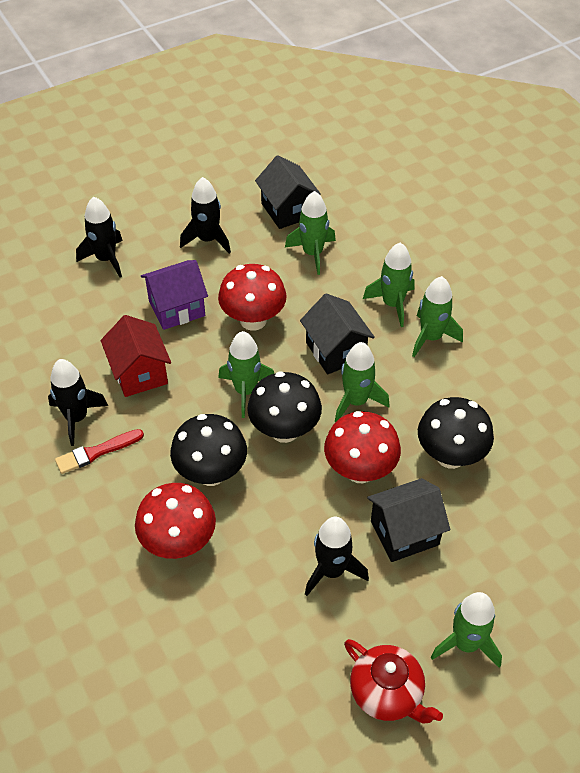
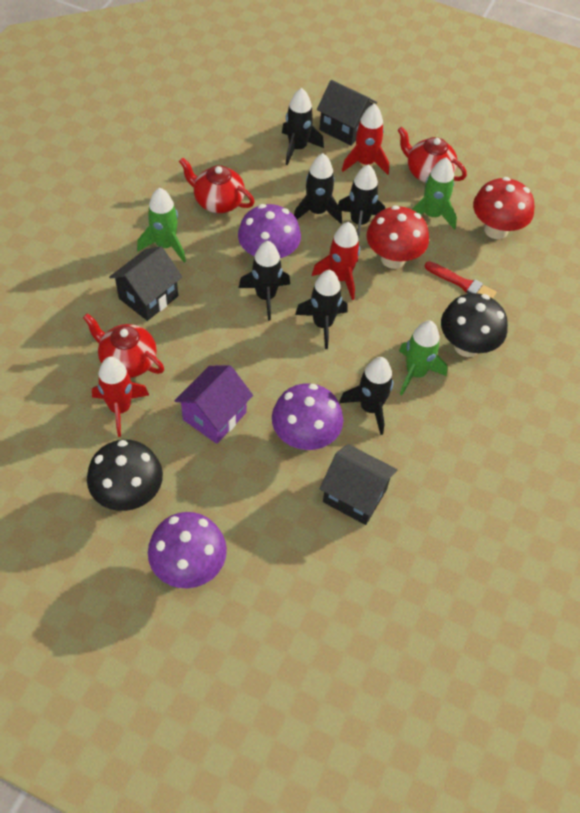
black mushroom: [170,414,247,486] [247,371,322,443] [418,397,494,469] = 3 -> [87,440,163,511] [441,293,508,357] = 2
black rocket: [48,359,108,446] [76,196,123,277] [180,177,231,254] [305,517,369,596] = 4 -> [239,241,290,321] [282,88,324,165] [294,153,342,224] [295,270,348,349] [338,164,385,238] [339,357,393,435] = 6
green rocket: [218,331,274,418] [285,191,336,275] [335,342,389,422] [363,242,415,327] [412,276,463,357] [431,592,502,668] = 6 -> [137,187,186,262] [399,321,447,395] [412,157,457,230] = 3
purple mushroom: none = 0 -> [148,512,227,588] [238,204,301,260] [272,383,343,450] = 3
red house: [101,315,171,397] = 1 -> none = 0
red mushroom: [135,483,216,559] [218,264,287,331] [324,411,401,483] = 3 -> [367,205,429,269] [473,177,534,239] = 2
red rocket: none = 0 -> [92,357,149,437] [312,222,360,300] [342,104,389,175] = 3
red teapot: [344,639,443,724] = 1 -> [83,313,164,378] [179,157,254,213] [398,127,467,183] = 3

